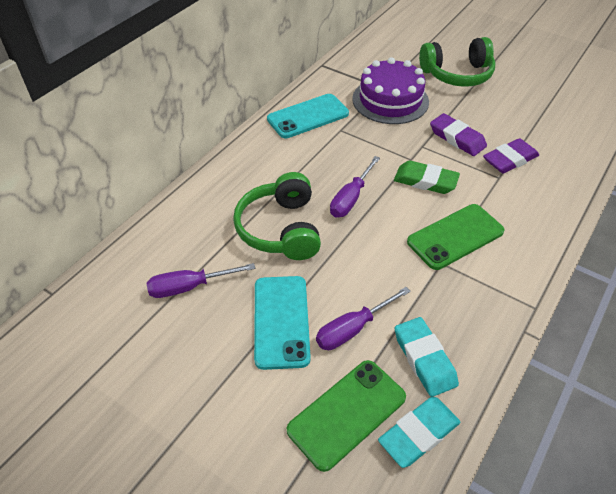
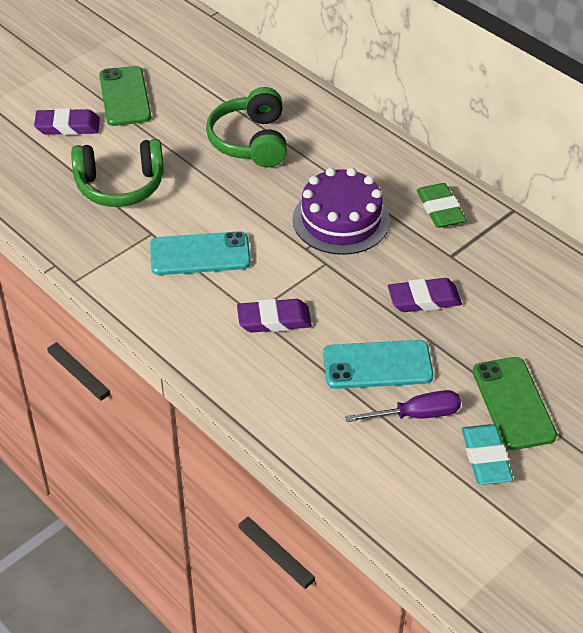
purple eraser: [430,113,487,156] [483,138,539,173] = 2 -> [34,108,100,135] [237,299,312,333] [388,278,462,312] = 3
purple screwdriver: [147,263,255,298] [316,287,411,350] [330,156,380,217] = 3 -> [345,390,461,422] = 1
turquoise eraser: [378,397,460,468] [395,317,459,397] = 2 -> [462,424,513,485] = 1

